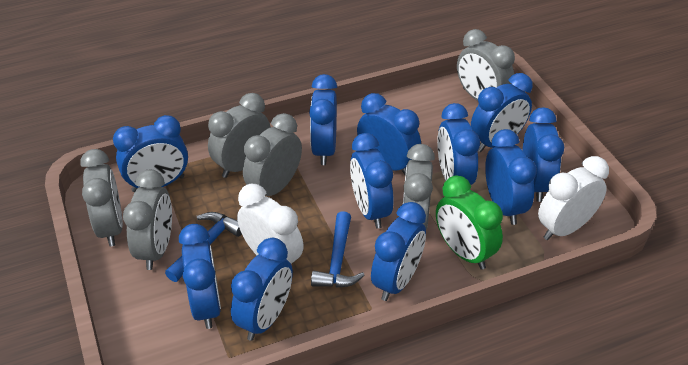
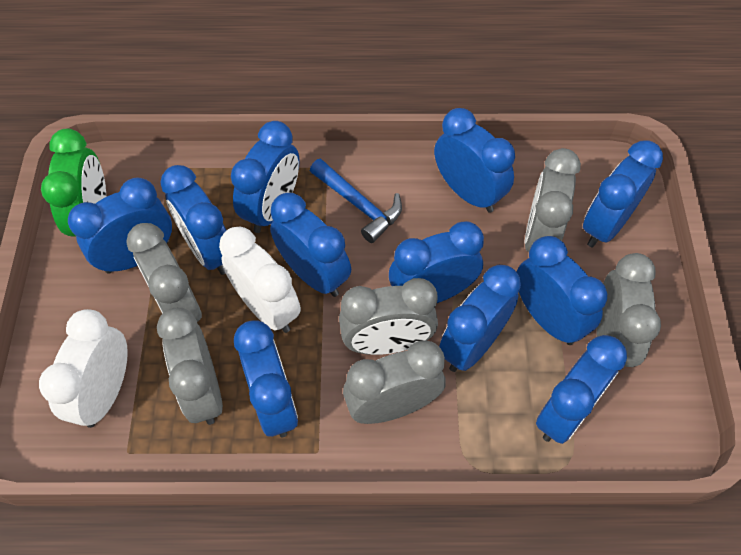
blue hammer: [165,212,242,282] [311,211,365,288] = 2 -> [310,159,402,243] = 1

